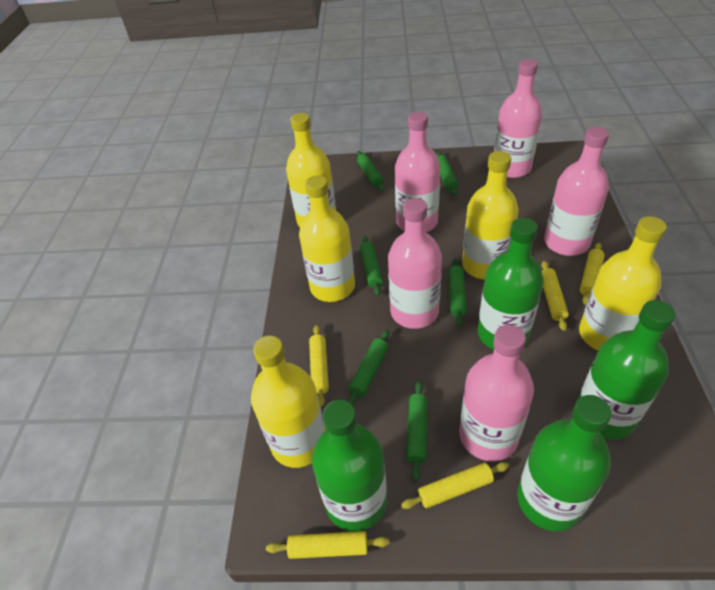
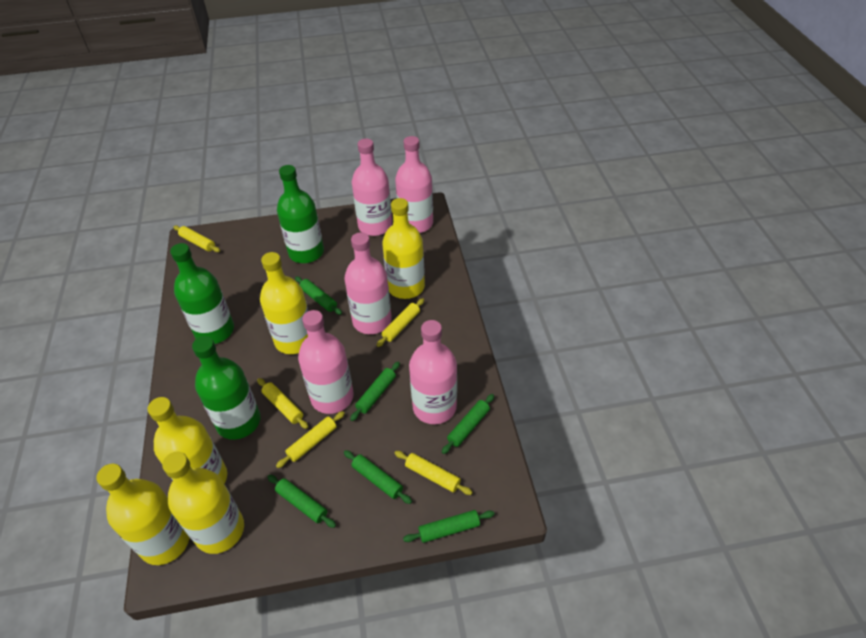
green bottle: [312,400,387,532] [478,218,544,350] [517,395,611,531] [577,300,675,440] = 4 -> [170,243,234,344] [192,336,261,440] [277,165,324,263] = 3

